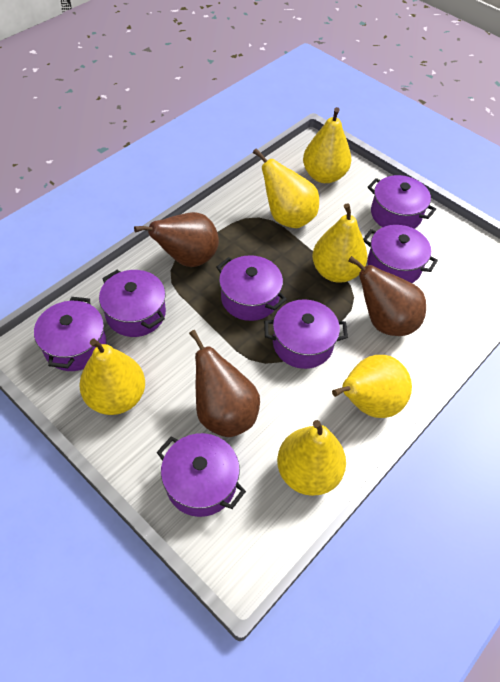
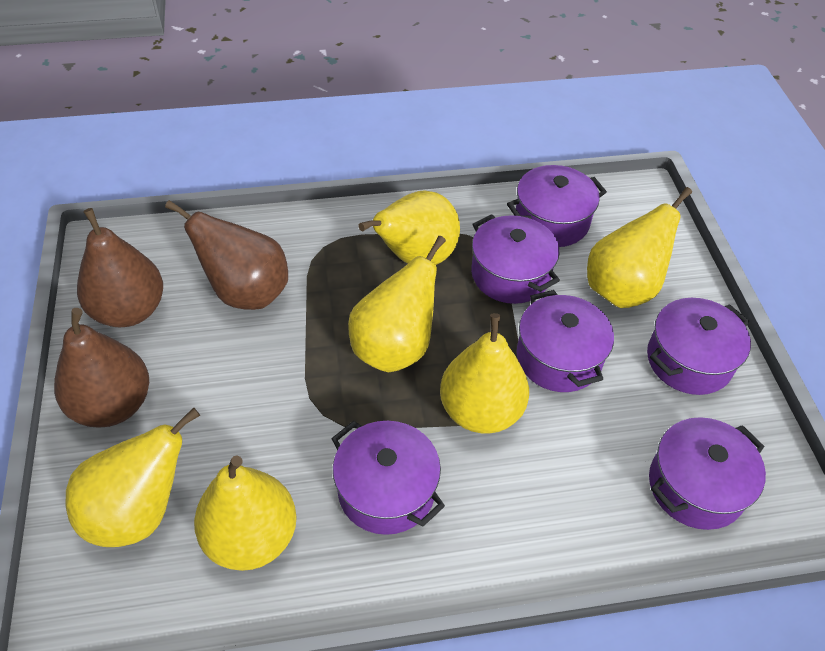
purple pot: [34,297,107,371] [99,270,166,337] [157,433,246,517] [216,255,287,321] [264,299,348,369] [363,225,438,283] [368,175,436,229] = 7 -> [331,421,445,535] [471,214,560,304] [507,165,607,247] [517,290,614,392] [647,298,751,395] [649,417,766,530] = 6

